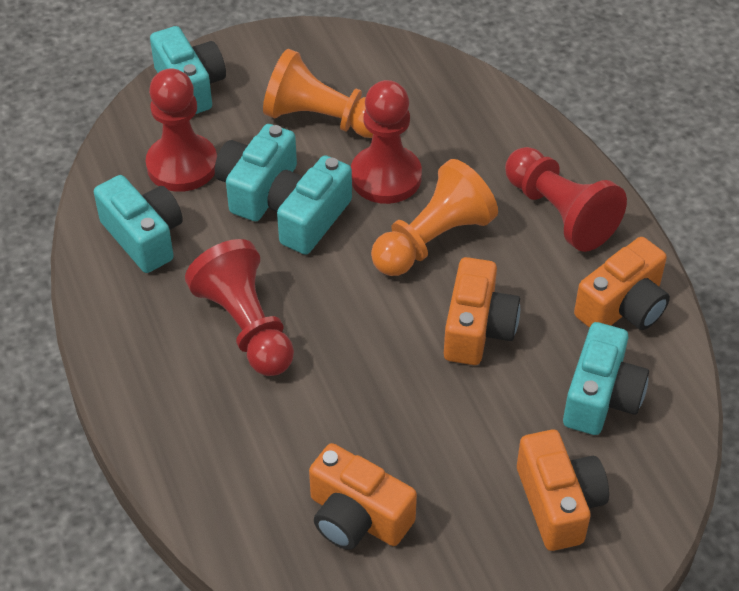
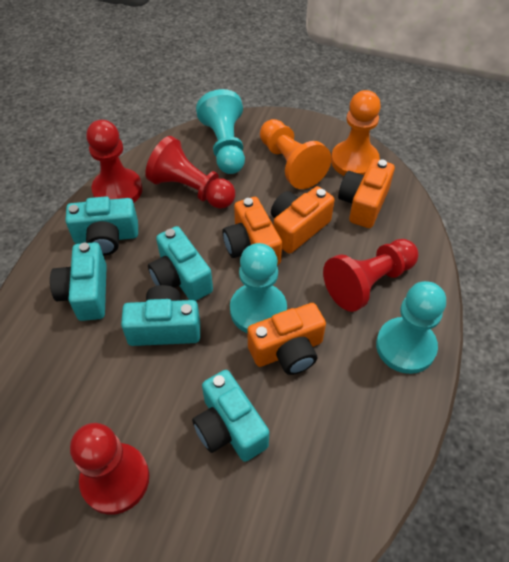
turquoise pawn: none = 0 -> [196,89,245,174] [230,243,287,333] [376,281,446,374] = 3

